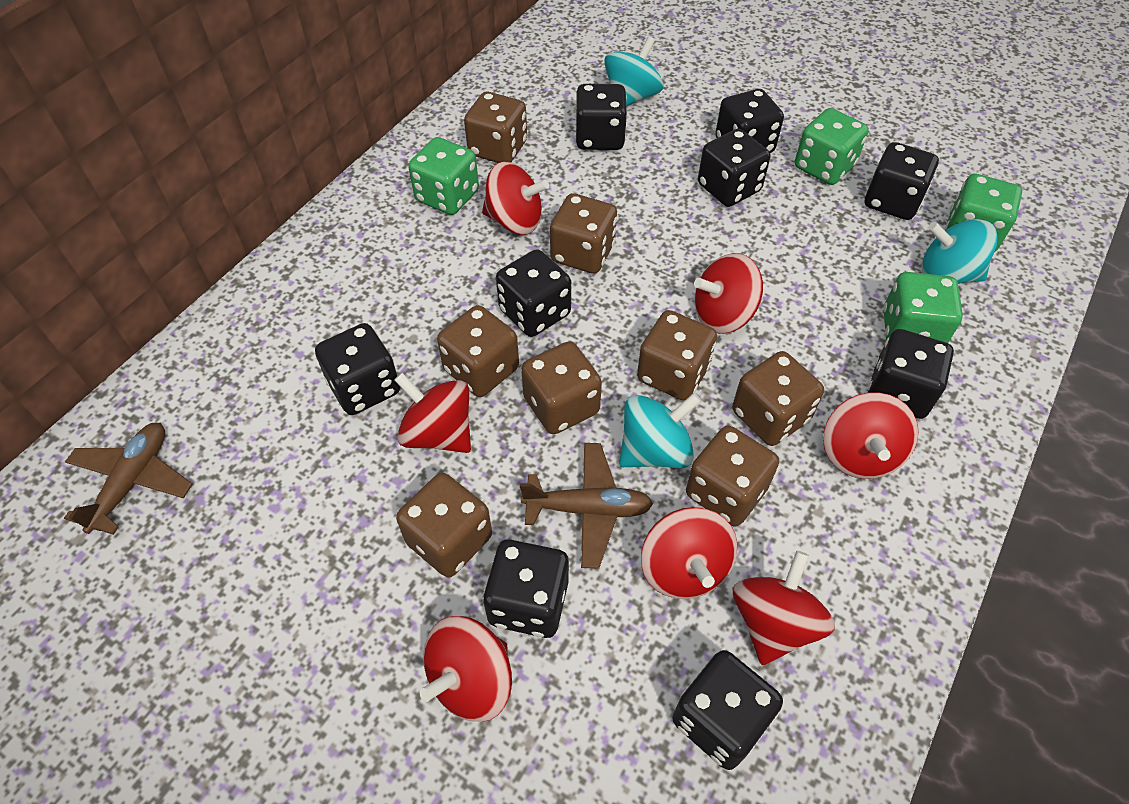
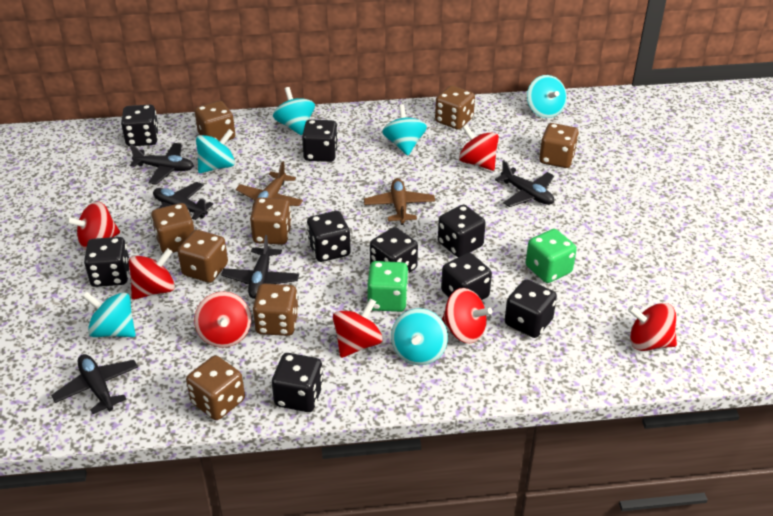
black plane: none = 0 -> [51,354,138,414] [130,143,194,184] [151,182,213,221] [221,235,299,299] [495,160,554,207] = 5
green dice: [408,137,479,215] [795,108,869,185] [883,272,963,343] [945,174,1022,252] = 4 -> [367,261,409,312] [526,229,577,283] = 2
turquoise spinning top: [604,37,663,106] [619,393,701,468] [921,219,998,284] = 3 -> [82,292,136,337] [196,129,235,173] [273,87,315,135] [382,105,427,156] [391,308,448,365] [527,75,567,118] = 6

